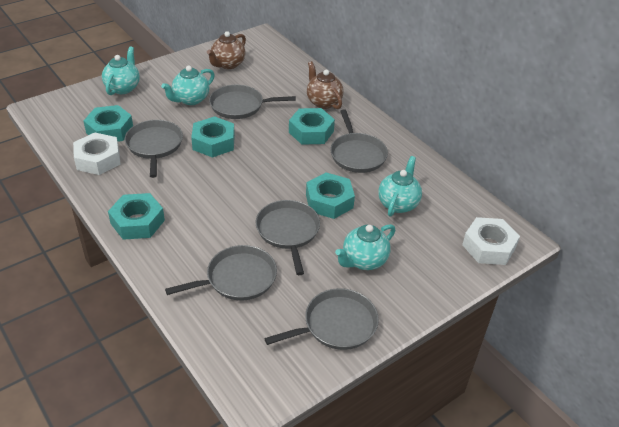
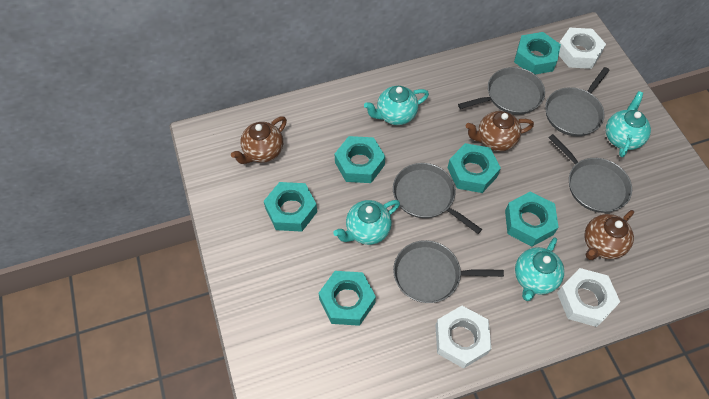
brown teapot: [207,31,246,69] [307,61,343,109] = 2 -> [231,117,287,164] [466,111,534,151] [584,210,634,260] = 3
grey pan: [125,120,183,178] [165,245,277,300] [209,85,296,119] [256,200,320,275] [264,288,379,350] [330,109,388,173] = 6 -> [393,163,482,234] [393,240,504,303] [458,67,545,115] [545,67,610,136] [549,134,632,213] = 5
turquoise nut: [84,105,133,142] [108,193,165,240] [191,116,235,158] [289,108,335,145] [306,172,355,219] = 5 -> [264,182,317,232] [319,271,376,326] [335,136,385,183] [448,143,501,193] [505,191,558,246] [514,32,561,74] = 6
white nut: [73,133,121,175] [462,217,520,265] = 2 -> [435,306,491,368] [557,268,620,327] [559,28,606,69] = 3

